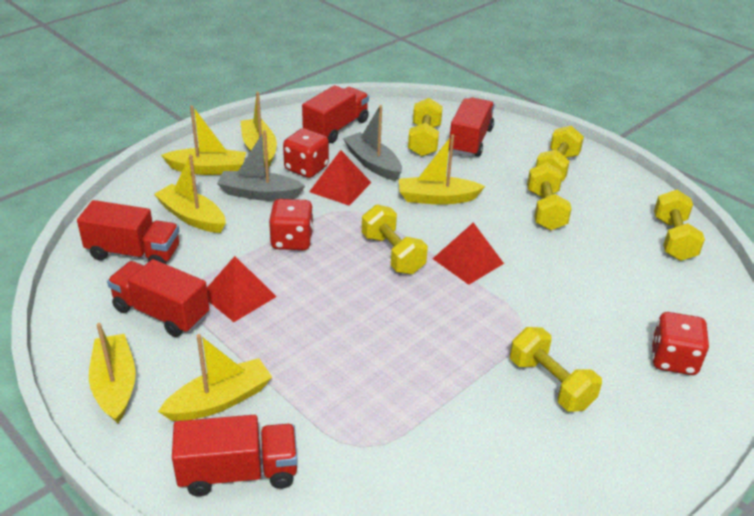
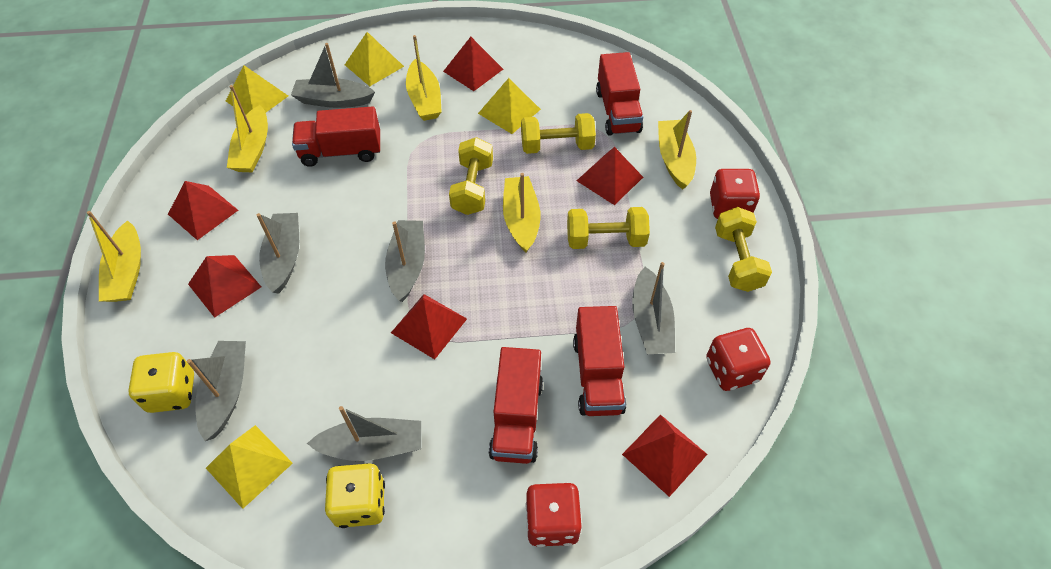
grey boat: [217,130,305,201] [343,105,402,181] = 2 -> [187,341,246,441] [257,213,299,294] [291,43,375,108] [307,406,421,461] [385,220,425,302] [632,262,675,354] = 6
red pyramid: [207,256,277,322] [309,150,371,206] [433,223,504,285] = 3 -> [168,181,238,240] [188,255,261,318] [391,294,467,359] [443,37,503,91] [577,147,643,205] [622,414,708,497] = 6
red truck: [77,200,179,264] [107,259,210,337] [172,415,298,496] [302,85,369,143] [449,97,494,157] = 5 -> [292,106,380,167] [489,347,543,464] [573,306,626,416] [596,52,643,136] = 4
yellow boat: [89,323,136,423] [154,155,226,233] [158,334,272,421] [161,105,246,175] [240,92,277,168] [399,134,485,205] = 6 -> [87,211,141,302] [227,85,268,172] [406,35,442,121] [503,173,541,252] [658,110,696,190] = 5
yellow dice: none = 0 -> [128,352,194,413] [325,463,385,528] = 2
yellow dumbbell: [362,204,428,274] [408,98,443,156] [510,327,602,412] [527,162,572,231] [536,126,584,181] [654,190,705,261] = 6 -> [449,137,493,215] [521,113,596,154] [567,207,650,249] [715,207,772,292] = 4
yellow pyramid: none = 0 -> [206,425,293,509] [226,65,288,115] [345,32,404,86] [478,78,541,134] = 4

